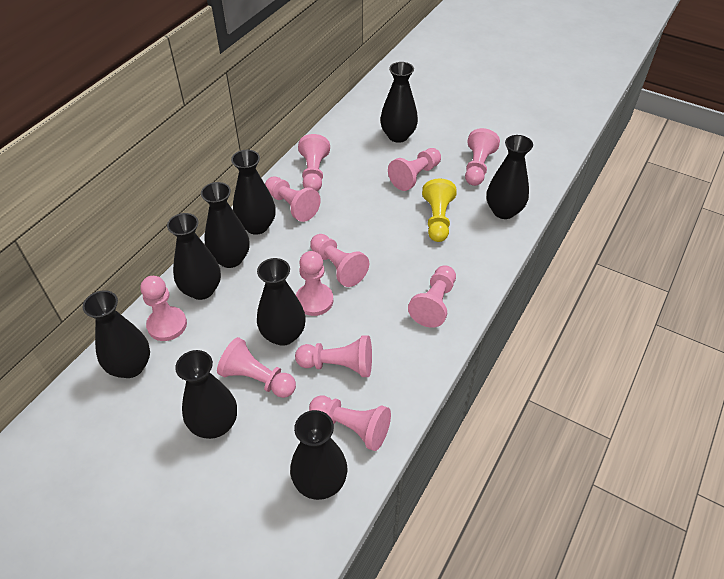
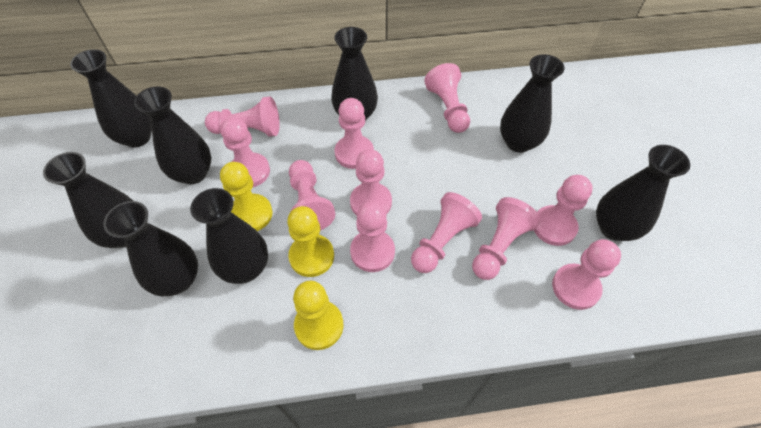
black vase: [83,290,150,378] [167,213,221,300] [175,350,237,439] [201,182,249,268] [231,150,276,235] [257,258,306,346] [290,410,347,500] [380,62,418,143] [487,135,533,219] = 9 -> [43,152,133,248] [70,49,152,147] [104,201,198,297] [134,87,211,184] [190,188,268,284] [331,27,378,121] [500,54,565,153] [596,145,690,241] = 8
yellow pawn: [422,179,457,242] = 1 -> [220,162,272,231] [287,206,334,277] [293,281,344,350] = 3

